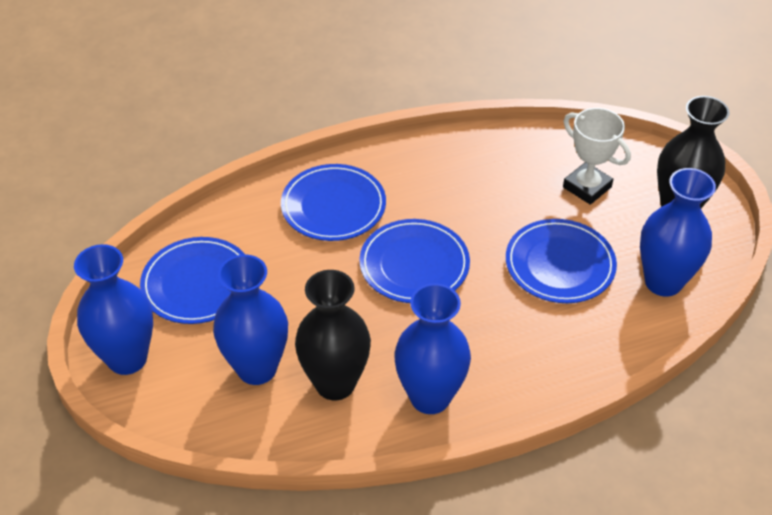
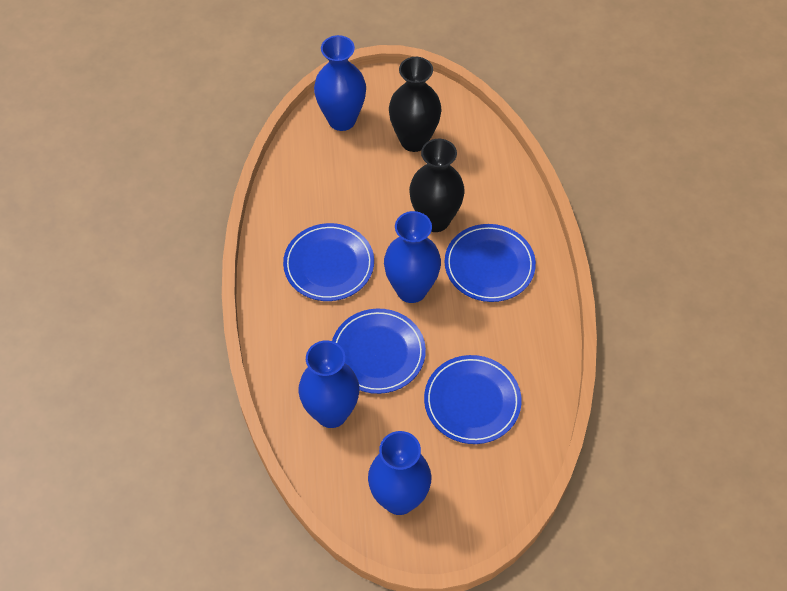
white trophy: [563,108,631,205] = 1 -> none = 0

